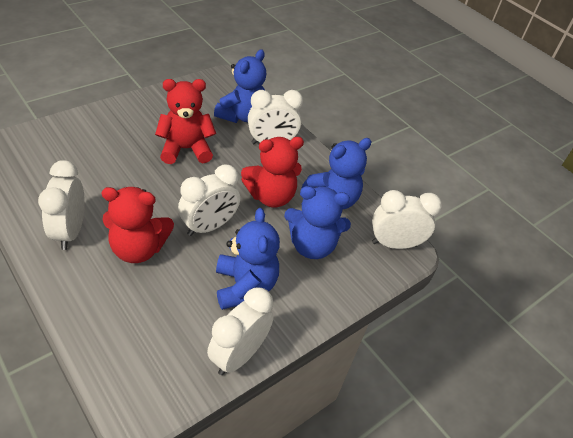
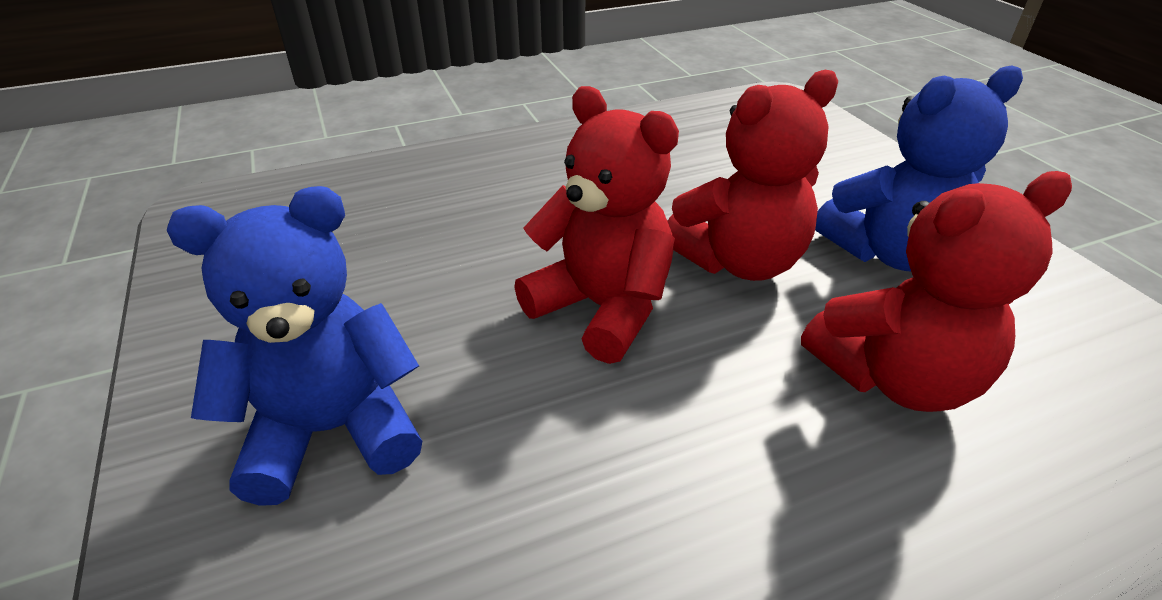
blue teddy bear: [214,49,266,123] [216,208,280,310] [284,186,351,259] [302,138,372,210] = 4 -> [167,186,422,506] [815,65,1023,271] = 2
white clock: [38,160,85,250] [178,165,240,236] [207,287,274,375] [248,90,303,144] [372,190,442,249] = 5 -> none = 0

